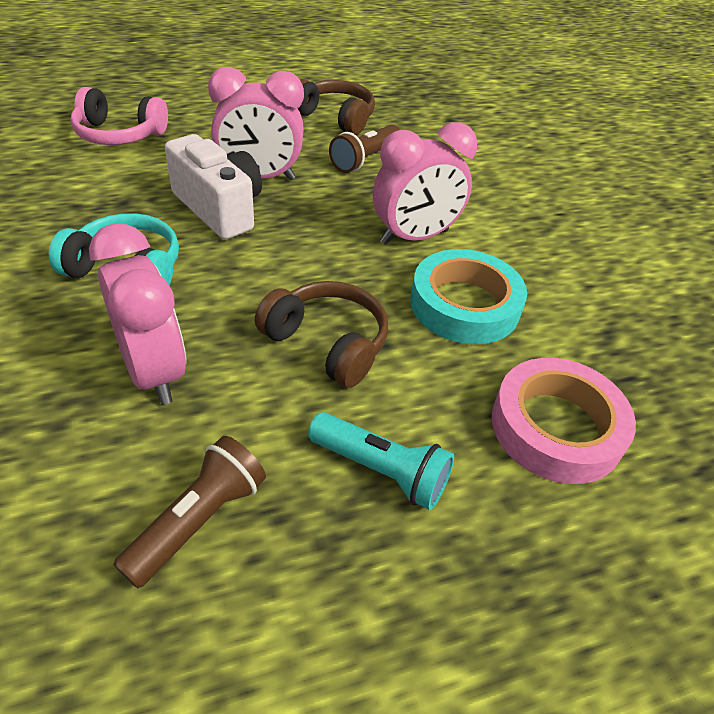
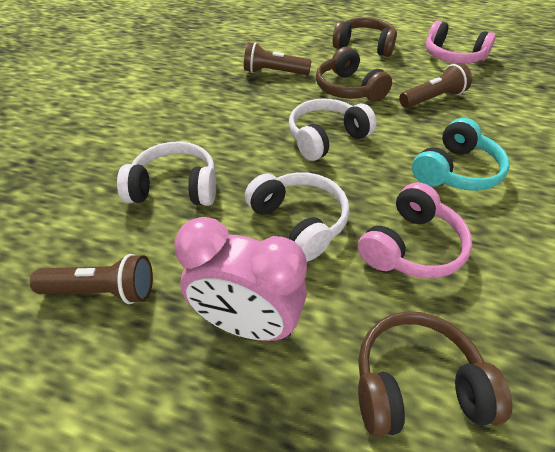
brown flashlight: [113,436,266,588] [329,125,400,173] = 2 -> [30,254,153,304] [244,42,312,75] [399,63,472,108] = 3
brown headphones: [255,281,388,388] [298,79,375,135] = 2 -> [316,47,392,102] [332,17,397,57] [358,312,513,437] = 3
pink clock: [89,223,186,405] [208,67,304,180] [373,122,478,245] = 3 -> [174,217,307,341] = 1
pink headphones: [71,87,168,145] = 1 -> [358,182,472,278] [426,21,496,64] = 2
pink tape: [492,358,636,484] = 1 -> none = 0
turquoise flashlight: [308,412,454,510] = 1 -> none = 0
turquoise tape: [410,249,527,344] = 1 -> none = 0
white camera: [165,134,262,239] = 1 -> none = 0
white headphones: none = 0 -> [117,141,216,206] [245,172,350,262] [289,99,377,161] = 3

